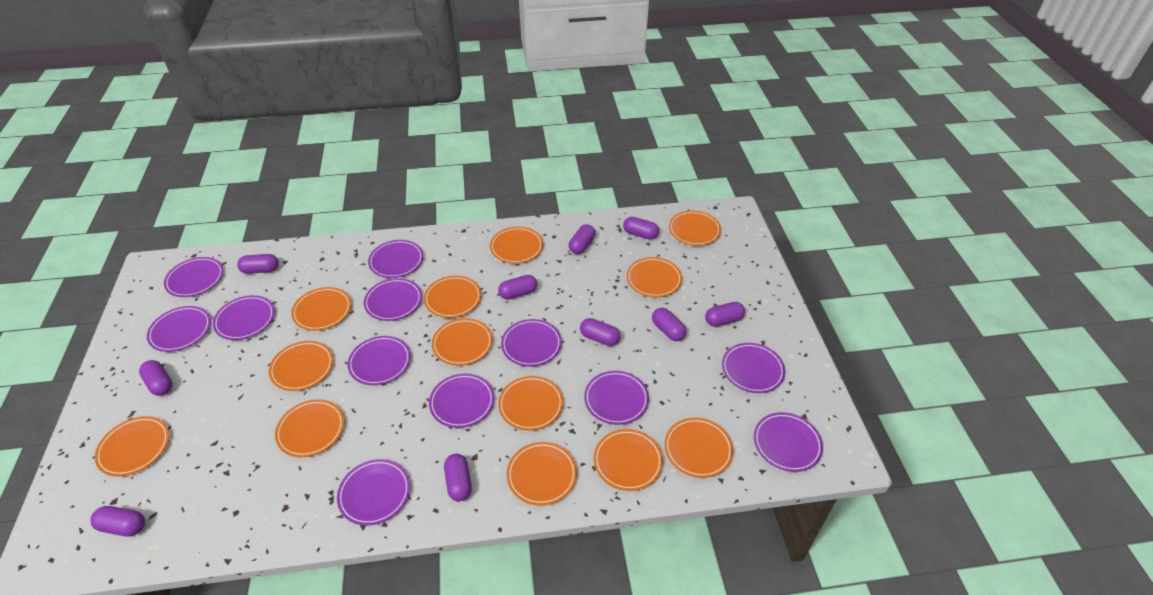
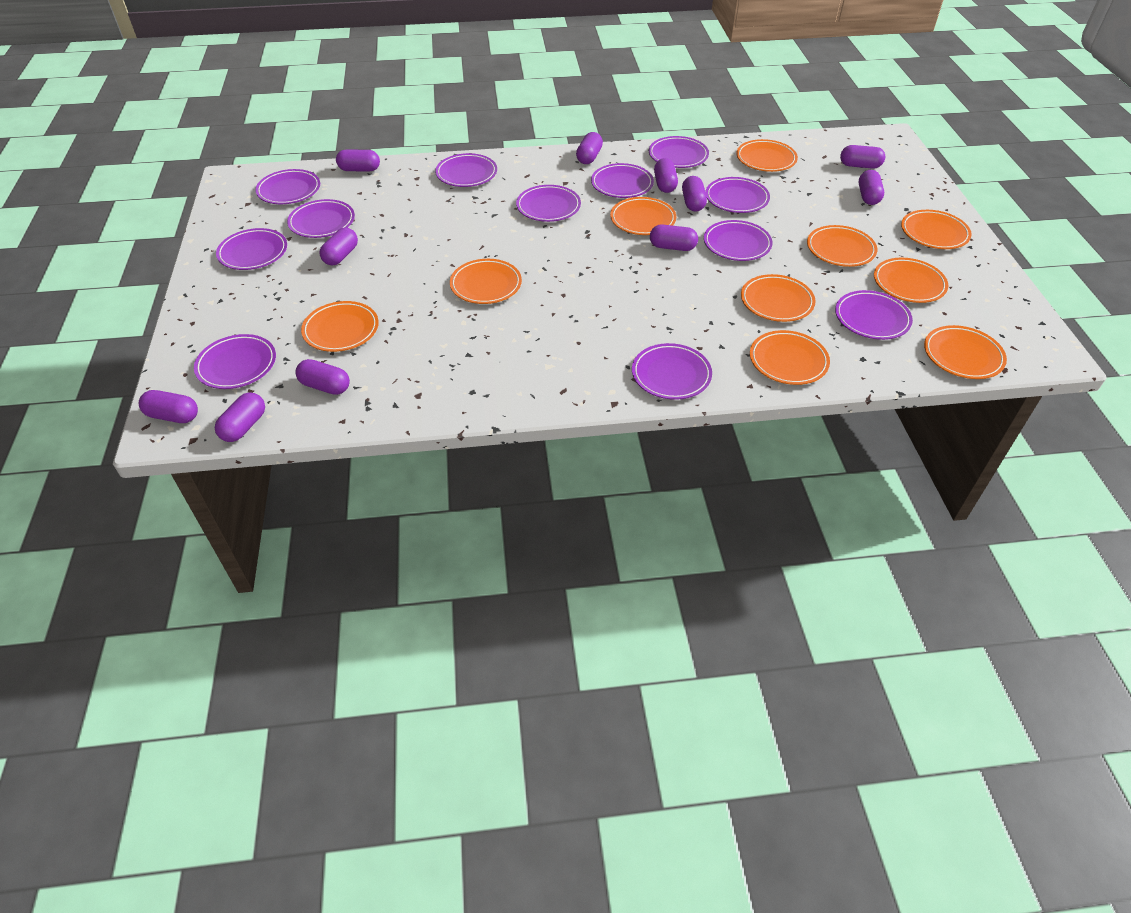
orange plate: [95,416,169,476] [269,341,333,391] [275,399,344,457] [291,287,351,331] [424,276,481,318] [432,318,493,366] [490,227,543,264] [498,376,564,431] [507,442,577,506] [594,429,663,491] [626,257,682,297] [664,417,734,478] [669,211,721,246] = 13 -> [301,301,379,352] [450,259,522,304] [610,197,676,235] [736,139,798,172] [741,274,816,322] [750,330,830,385] [807,225,877,267] [874,258,948,303] [901,210,972,249] [924,325,1007,379] = 10
purple capsule: [90,506,145,536] [139,360,173,396] [237,254,279,274] [444,454,472,501] [498,275,537,300] [569,224,595,254] [580,318,621,346] [623,217,659,240] [652,308,686,341] [705,302,745,327] = 10 -> [138,390,198,423] [215,392,265,442] [295,359,350,395] [319,227,358,266] [336,150,380,171] [576,132,603,164] [650,224,698,251] [654,158,678,193] [682,176,707,212] [840,145,885,169] [859,170,884,205] = 11

